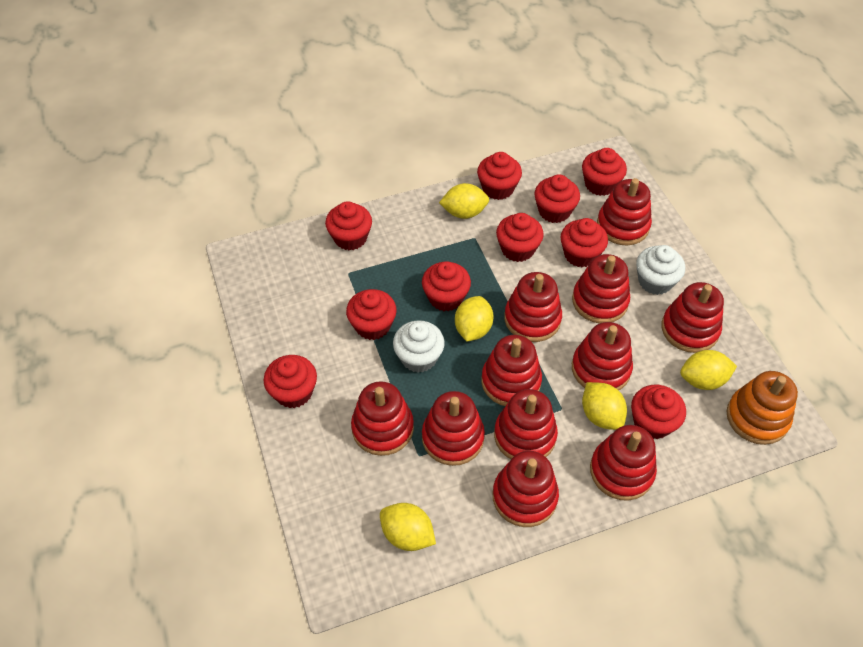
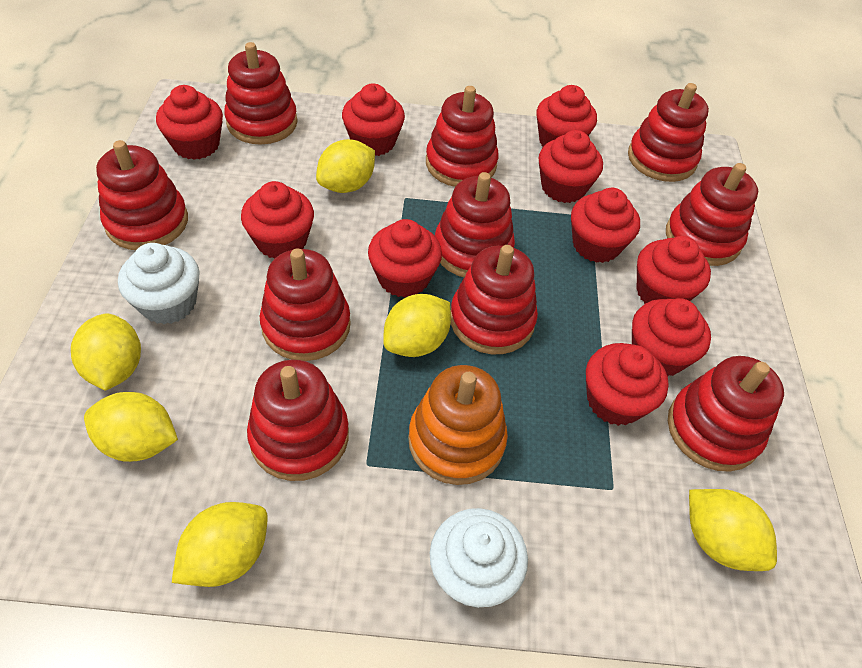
red stacking toy: [351,381,414,456] [422,391,485,466] [481,335,542,406] [492,451,559,527] [494,389,558,459] [504,272,562,342] [572,254,630,323] [572,322,633,390] [590,425,657,501] [597,178,652,245] [662,282,724,353] = 11 -> [96,140,188,250] [224,42,298,145] [247,360,349,481] [260,248,351,361] [426,86,499,187] [435,172,515,277] [451,245,538,354] [628,83,709,182] [666,163,758,266] [668,356,784,472] = 10
yellow lemon: [380,503,436,551] [439,183,489,219] [455,296,494,341] [582,382,627,430] [680,350,737,390] = 5 -> [71,313,141,391] [84,392,178,462] [172,502,268,587] [316,139,375,193] [383,294,451,357] [689,489,777,571] = 6

